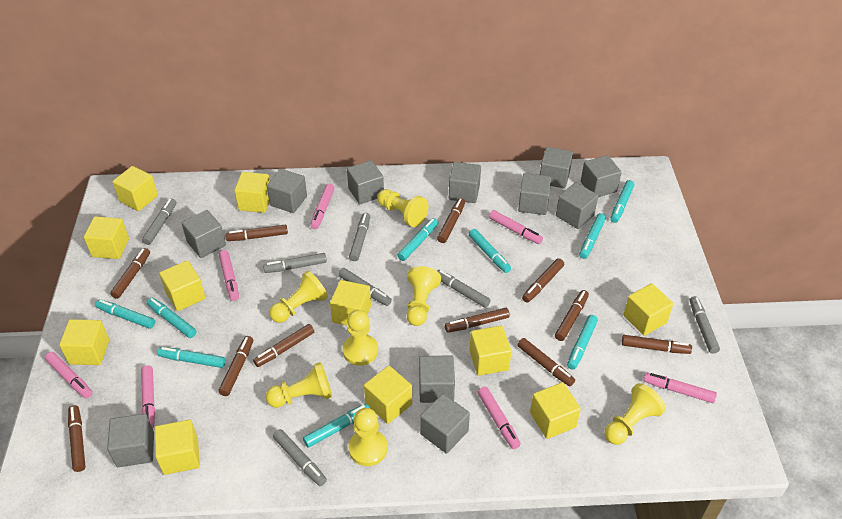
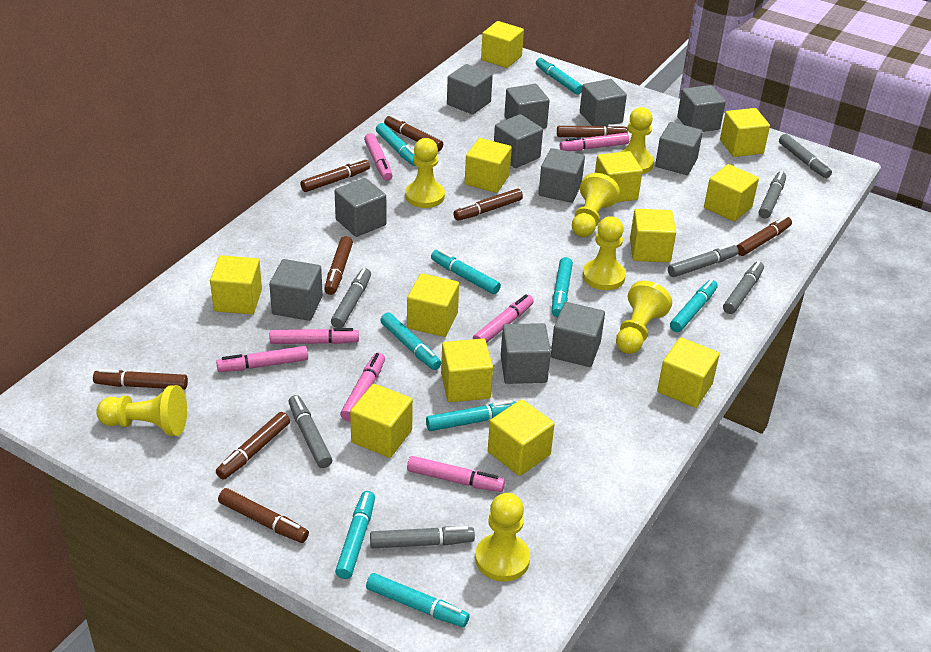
brown marker: [68,405,86,472] [110,248,150,299] [218,336,253,396] [226,225,288,241] [253,324,314,367] [437,198,465,243] [445,308,510,333] [518,338,575,387] [522,258,564,303] [555,290,589,341] [622,335,692,354] = 11 -> [93,369,188,390] [216,412,290,480] [218,488,309,543] [300,158,370,192] [324,236,353,295] [384,115,443,152] [453,189,523,221] [557,124,628,137] [737,216,792,256] = 9
yellow cube: [59,319,109,365] [84,216,129,259] [112,166,158,211] [155,420,200,475] [159,260,206,311] [234,172,270,213] [330,280,371,325] [364,366,412,424] [469,326,512,376] [530,382,581,439] [623,283,673,336] = 11 -> [210,255,262,314] [350,384,413,458] [407,273,459,337] [441,339,493,402] [465,138,512,193] [481,21,524,68] [488,399,555,476] [595,151,643,202] [630,209,676,263] [657,337,720,408] [704,164,759,222] [720,108,770,157] = 12

